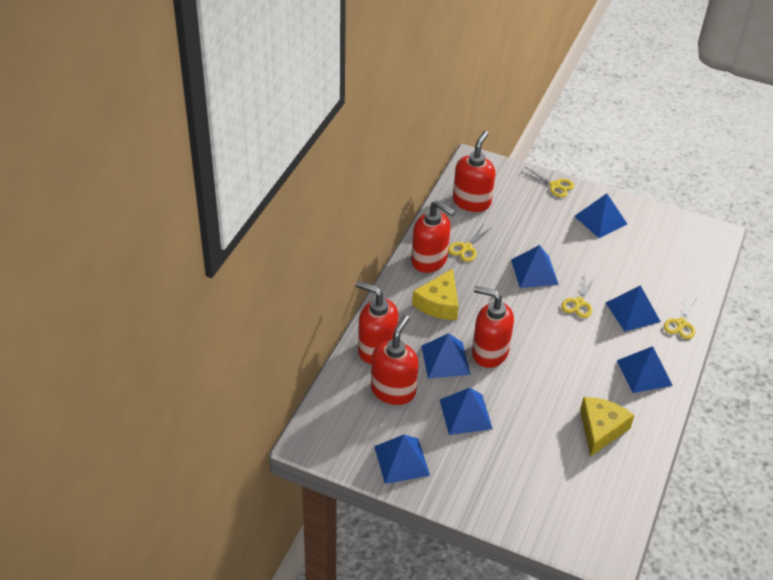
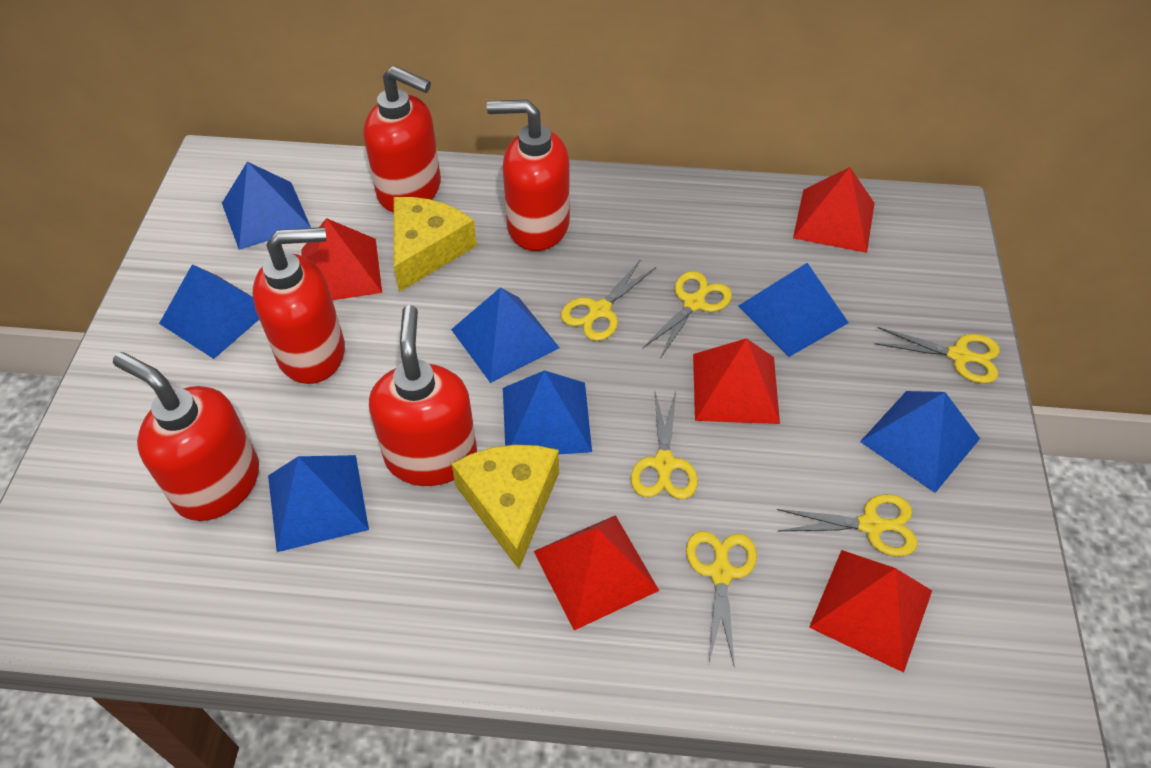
red pyramid: none = 0 -> [301,218,382,300] [534,515,659,630] [693,338,780,424] [793,167,875,253] [809,550,932,673] = 5
yellow scissors: [448,225,492,262] [520,167,575,197] [561,274,596,318] [664,295,697,339] = 4 -> [561,259,656,341] [631,392,698,499] [643,271,732,358] [686,531,757,668] [776,494,918,557] [875,327,1000,384] = 6

